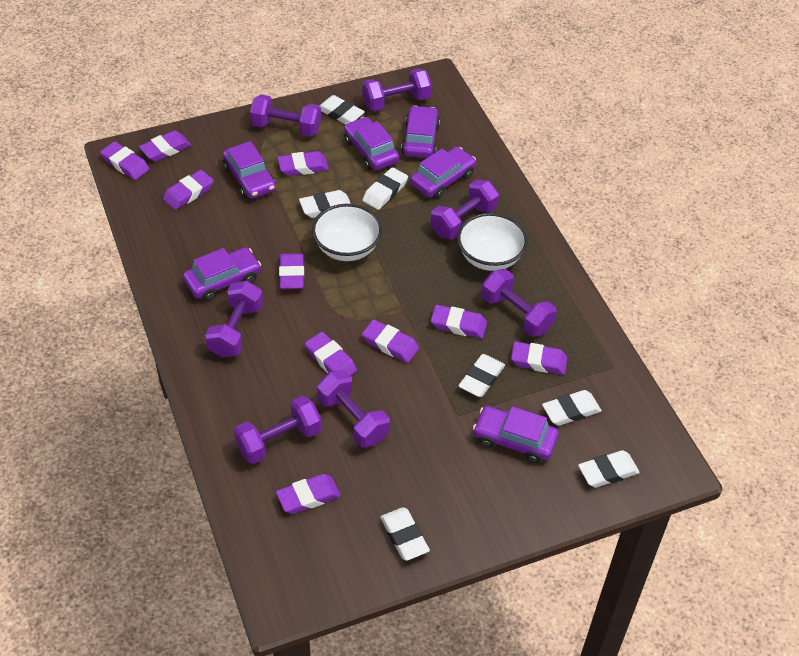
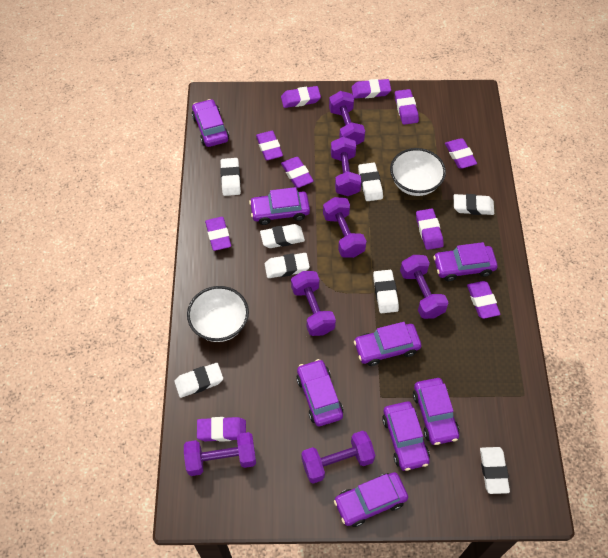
purple car: [183,247,261,301] [223,141,276,199] [344,117,399,170] [401,105,440,158] [410,147,476,199] [473,406,559,463] = 6 -> [192,99,229,147] [249,187,310,225] [297,359,343,426] [334,472,408,527] [354,322,421,366] [382,402,430,471] [413,378,459,445] [433,242,498,281] = 8
white eraser: [299,190,351,218] [319,95,365,124] [362,167,408,210] [380,507,430,561] [458,354,505,397] [542,390,601,426] [578,450,640,488] = 7 -> [174,363,223,398] [220,158,241,196] [260,224,305,248] [265,253,310,278] [358,162,383,201] [373,270,399,313] [454,194,494,215] [480,447,510,494] = 8

